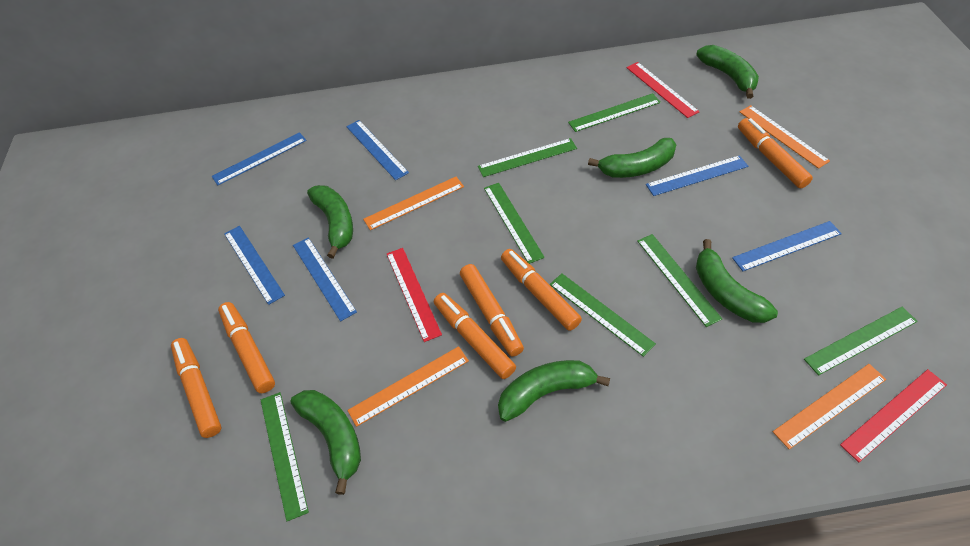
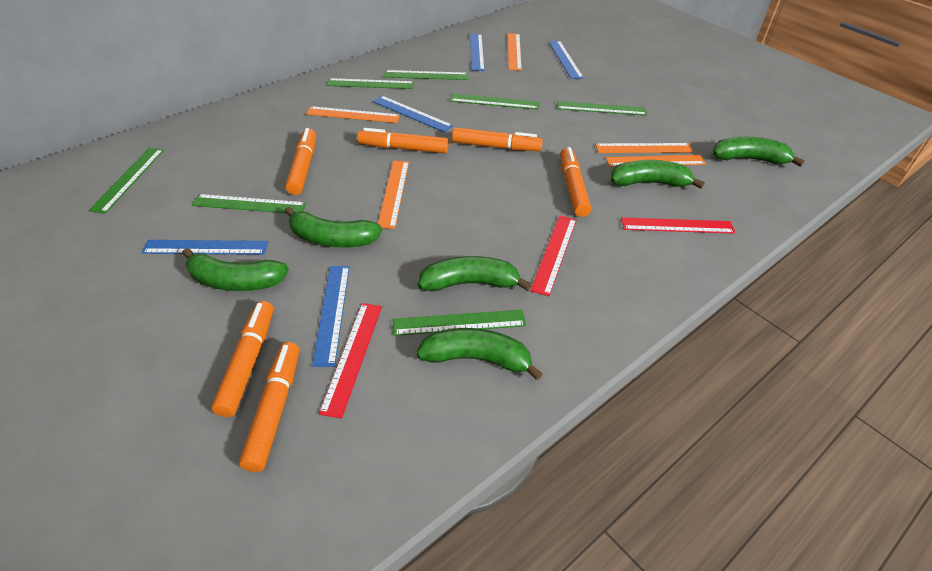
blue ruler: [212,132,307,185] [224,226,285,305] [293,237,357,321] [346,120,409,180] [646,155,748,196] [732,221,842,271] = 6 -> [141,240,268,255] [312,266,350,367] [373,96,453,132] [470,34,485,71] [548,41,584,79] = 5
orange ruler: [347,346,469,427] [363,177,464,230] [740,105,830,169] [773,364,886,449] = 4 -> [306,106,400,123] [378,161,409,229] [508,33,522,71] [595,143,693,153] [606,155,706,167] = 5

